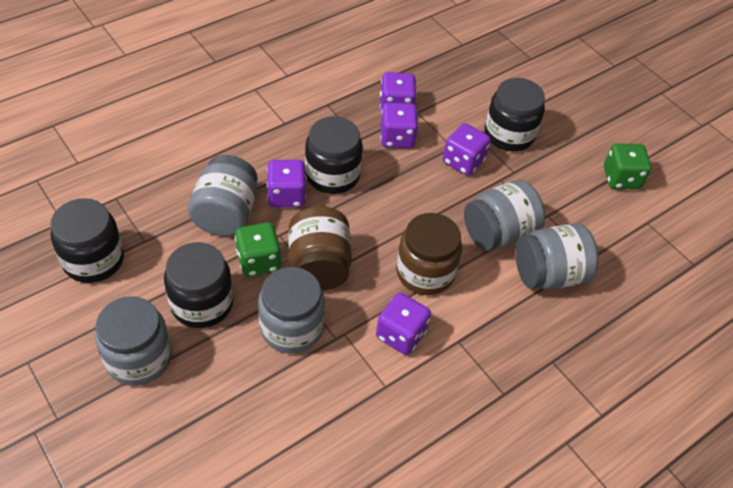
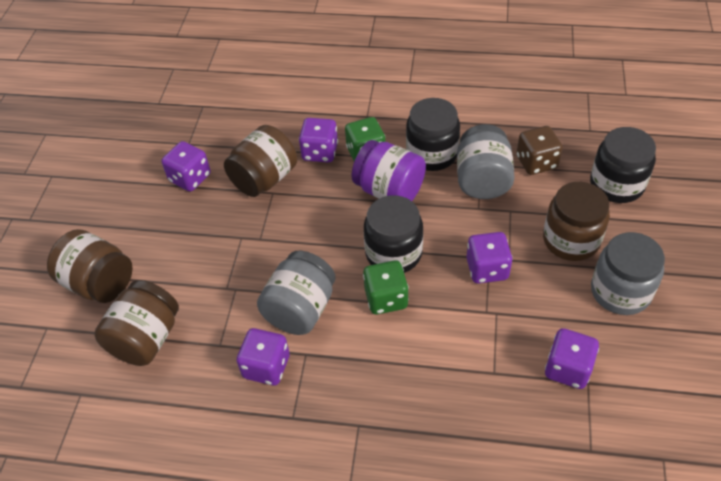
black jar: [50,198,124,283] [164,242,234,328] [305,116,363,194] [485,78,545,151] = 4 -> [364,195,423,273] [406,98,460,171] [590,127,656,203] = 3
brown dice: none = 0 -> [516,126,563,175] = 1
brown jar: [288,206,352,291] [396,213,462,295] = 2 -> [47,229,133,303] [94,280,179,366] [224,125,297,197] [543,182,610,261] = 4
grey jar: [95,296,172,386] [188,155,257,236] [258,267,325,354] [464,180,545,251] [516,223,599,290] = 5 -> [257,251,336,335] [457,124,515,199] [591,232,665,315] = 3
purple jar: none = 0 -> [352,140,426,201] = 1

